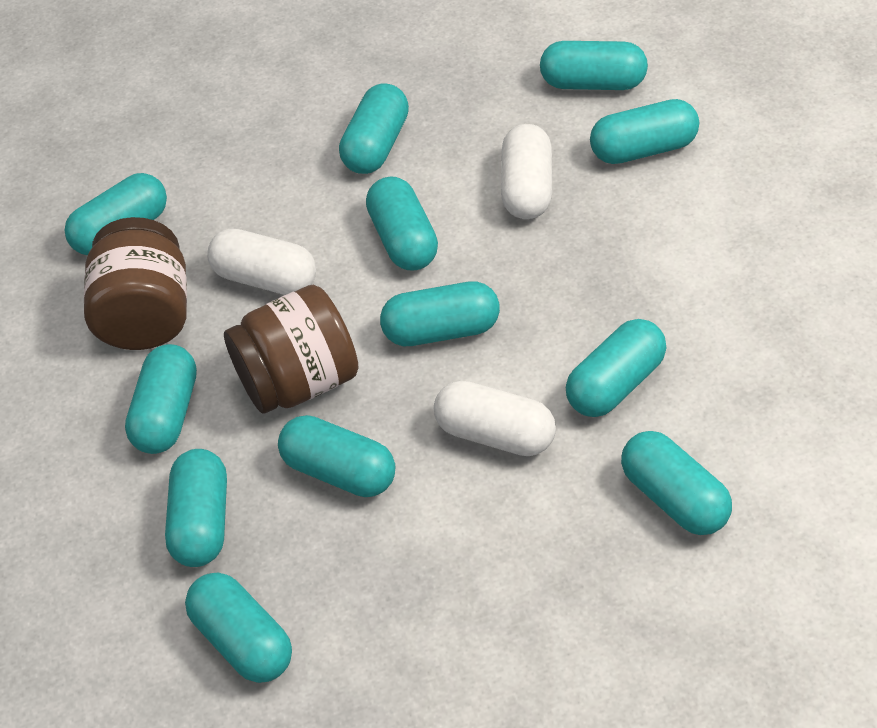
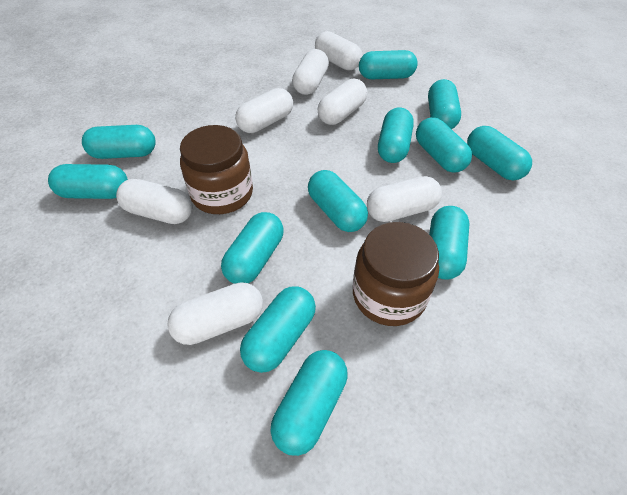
white capsule: [207,229,316,295] [434,381,556,456] [501,124,552,219] = 3 -> [116,179,192,224] [167,282,263,345] [235,88,293,133] [292,49,329,95] [315,31,362,70] [317,79,367,125] [367,176,442,222] = 7

